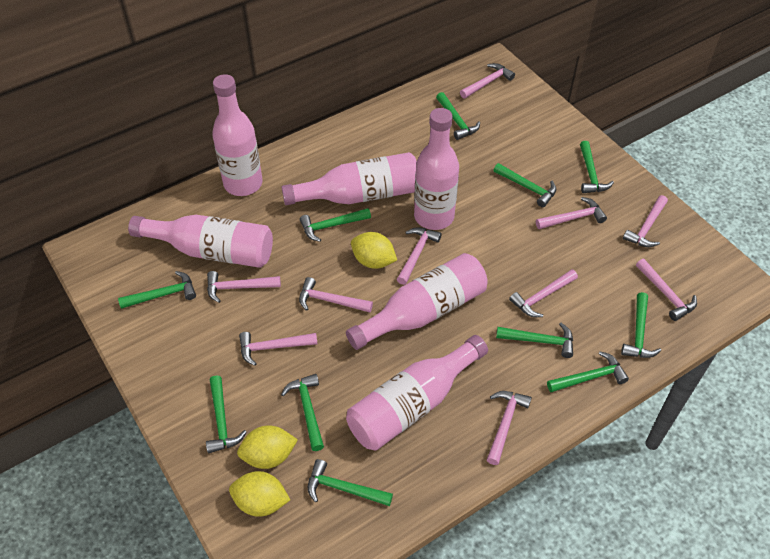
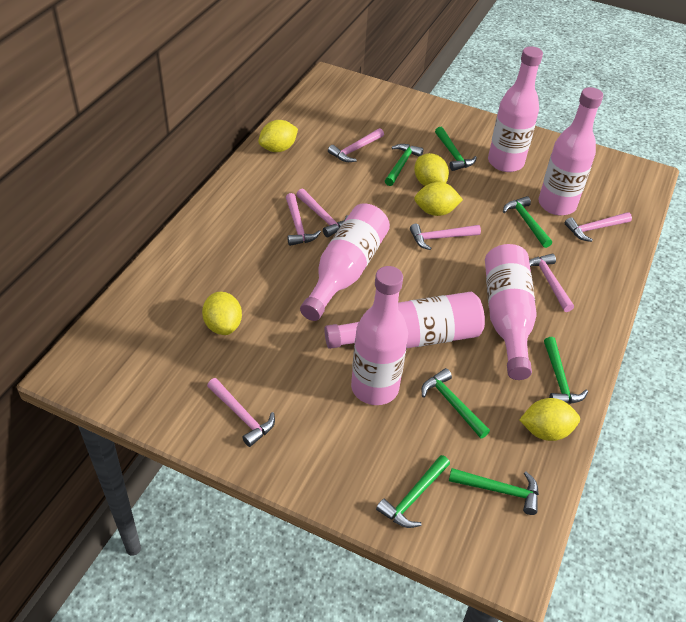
green hammer: [118,271,196,309] [206,375,247,453] [281,374,324,451] [300,208,371,242] [308,459,393,506] [436,92,480,140] [493,163,556,207] [496,323,573,358] [547,351,629,392] [580,141,614,193] [621,292,661,358] = 11 -> [376,455,450,528] [385,144,424,186] [422,368,490,439] [435,127,477,171] [449,468,539,515] [503,196,552,248] [544,337,588,404] = 7
pink hammer: [207,271,281,303] [239,332,317,366] [299,277,373,313] [397,227,442,285] [460,63,515,99] [487,391,532,465] [509,269,578,317] [536,197,607,229] [623,195,668,247] [636,259,697,321] = 10 -> [207,378,275,447] [286,193,321,246] [296,189,348,237] [328,128,384,162] [410,224,481,250] [529,254,574,312] [565,212,632,242] = 7
yellow lemon: [229,471,290,517] [237,426,298,469] [351,232,397,269] = 3 -> [202,292,242,335] [258,120,298,152] [414,153,449,186] [414,182,463,216] [520,398,580,441] = 5

